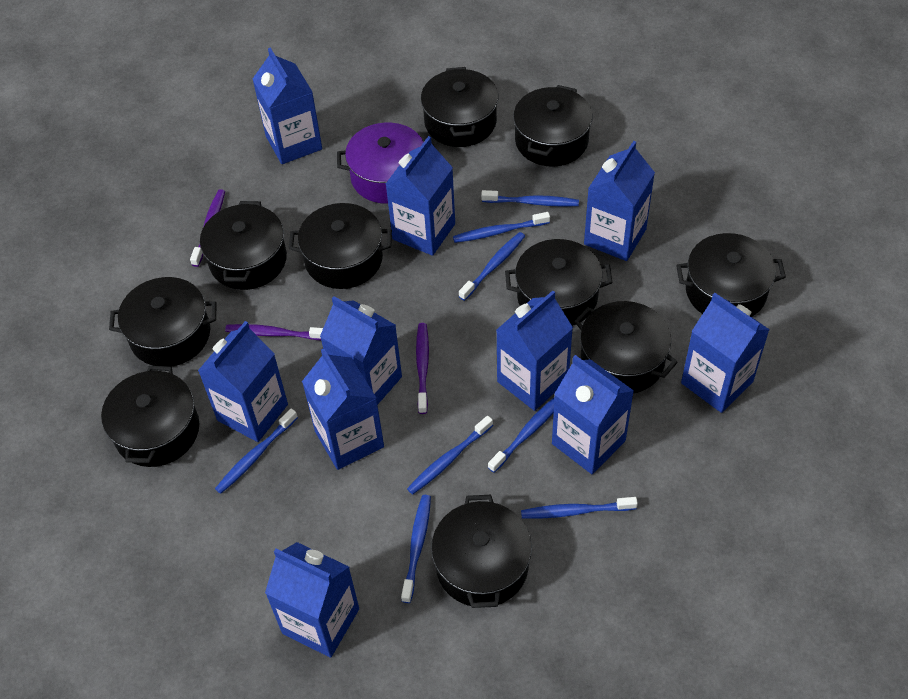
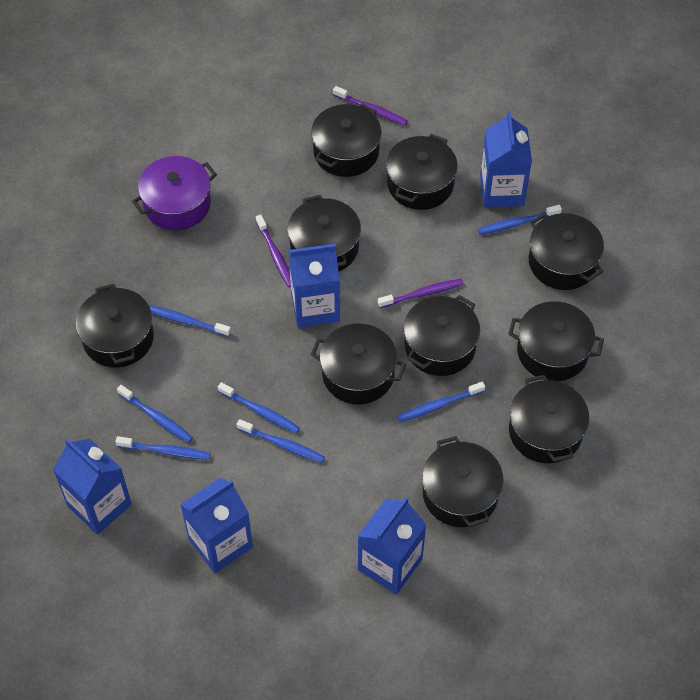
blue carton: [198,321,288,442] [253,48,322,164] [265,542,359,658] [302,348,384,470] [320,296,402,405] [386,136,455,256] [496,291,573,411] [552,355,634,474] [584,141,655,261] [681,293,770,413] = 10 -> [53,439,132,535] [180,478,253,573] [288,244,340,328] [358,497,427,595] [480,111,532,208] = 5
blue toothbrush: [215,408,298,494] [401,495,431,603] [407,416,493,495] [453,212,550,243] [459,232,525,301] [481,190,579,207] [488,397,555,473] [521,497,638,519] = 8 -> [115,436,211,460] [117,385,193,443] [149,305,231,337] [218,382,300,434] [236,419,325,463] [397,382,485,422] [478,205,562,235] = 7

